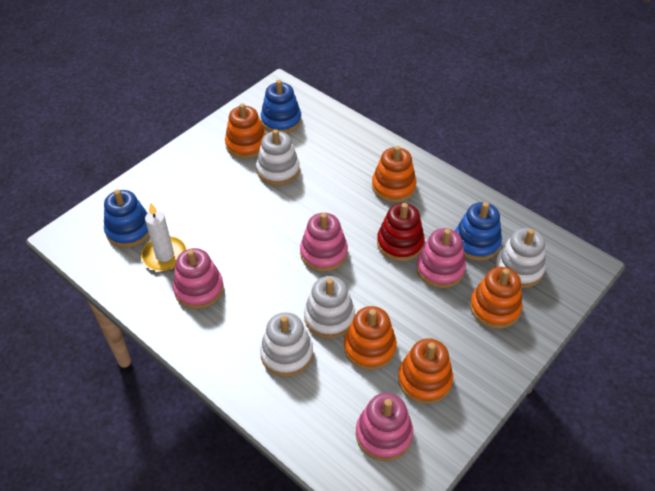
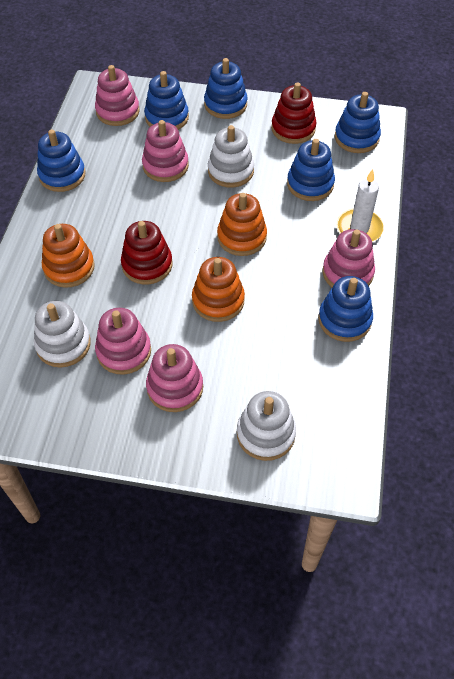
blue stacking toy: [104,190,149,248] [261,80,301,133] [455,202,502,261] = 3 -> [37,129,86,192] [144,71,189,130] [204,58,248,119] [287,139,335,201] [318,276,373,342] [335,92,381,153] = 6
orange stacking toy: [225,103,266,159] [344,306,397,370] [372,146,417,203] [398,338,453,404] [470,267,522,329] = 5 -> [42,224,95,288] [192,257,245,322] [217,193,267,256] = 3
pink stacking toy: [173,248,224,309] [300,213,348,272] [356,393,413,461] [416,228,466,288] = 4 -> [95,65,140,126] [95,308,151,375] [142,120,189,182] [146,344,203,412] [322,229,375,287] = 5
red stacking toy: [377,203,425,261] = 1 -> [121,221,172,285] [271,82,316,144] = 2
white stacking toy: [256,129,300,186] [260,312,313,377] [304,276,355,339] [495,228,546,288] = 4 -> [34,301,91,368] [208,125,254,187] [237,391,296,461] = 3

